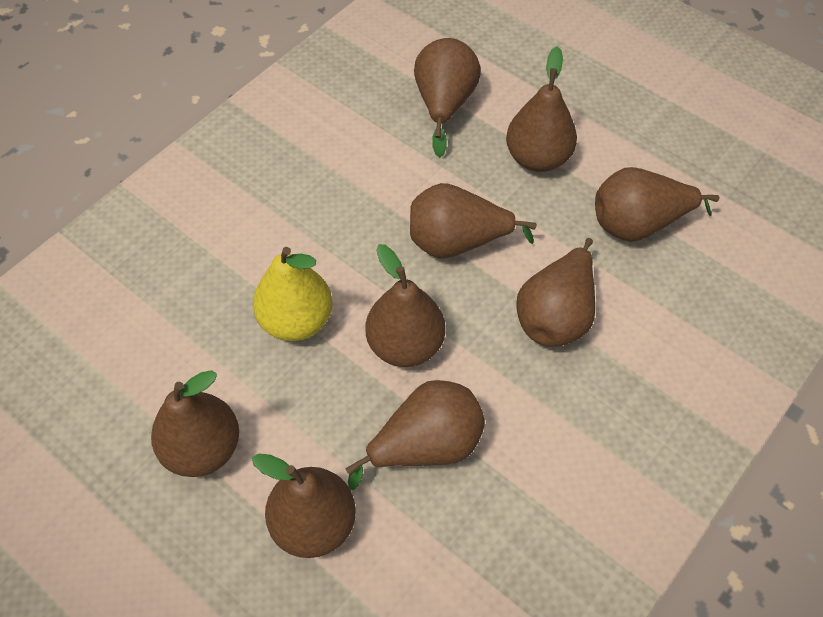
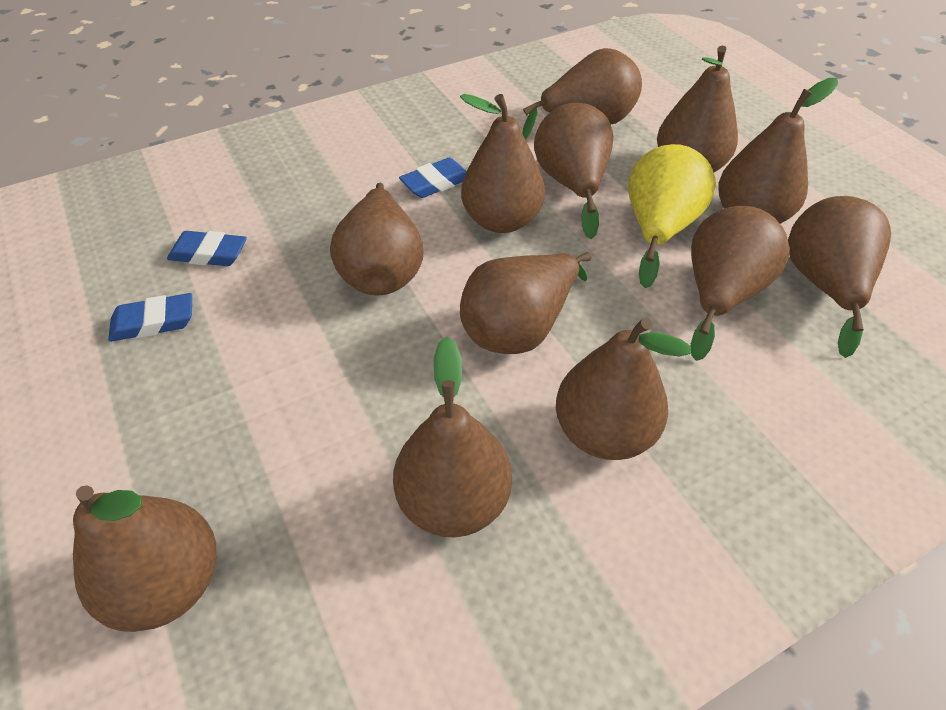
blue eraser: none = 0 -> [108,293,192,342] [167,231,247,266] [399,158,467,198] = 3
brown pear: [151,370,239,477] [252,453,356,558] [346,380,485,490] [366,244,445,367] [410,183,537,258] [414,38,481,158] [506,46,577,172] [516,238,595,347] [595,167,719,242] = 9 -> [73,485,216,632] [330,183,423,295] [393,336,512,537] [460,94,545,233] [460,252,592,354] [522,48,642,140] [534,103,613,239] [556,317,691,460] [657,46,738,172] [691,206,790,361] [718,78,838,224] [788,196,891,358] = 12

